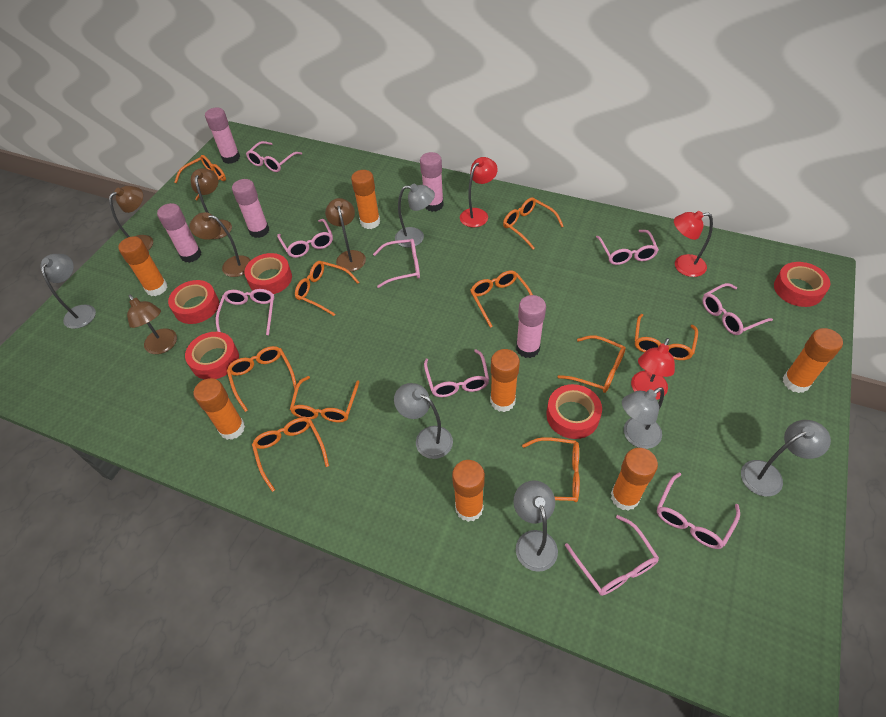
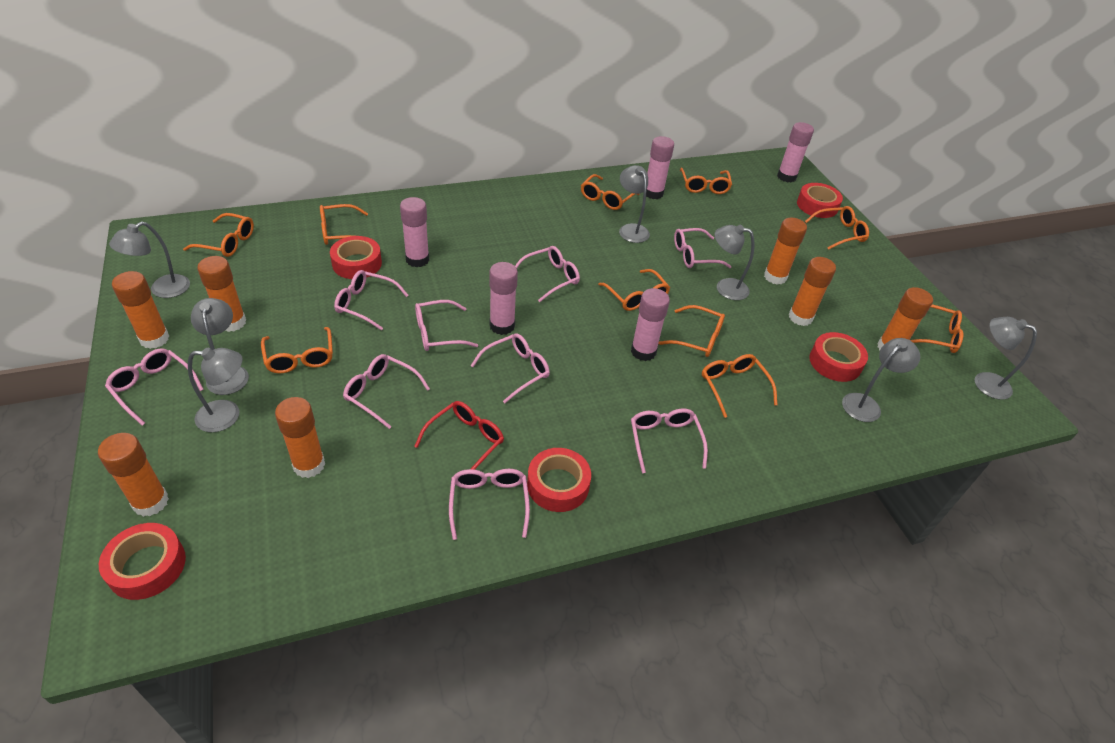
brown lamp: [109,186,153,250] [127,295,177,354] [190,212,251,277] [191,168,232,239] [325,198,366,272] = 5 -> none = 0
grey lamp: [40,254,96,329] [394,383,453,459] [395,184,435,248] [514,480,558,572] [622,387,664,449] [741,420,831,496] = 6 -> [109,222,190,298] [188,348,243,432] [191,298,249,395] [619,165,650,243] [715,225,755,300] [842,338,920,422] [975,317,1037,400] = 7
red glasses: none = 0 -> [414,401,504,470] = 1
red lamp: [460,157,498,227] [631,338,675,400] [674,211,713,277] = 3 -> none = 0

